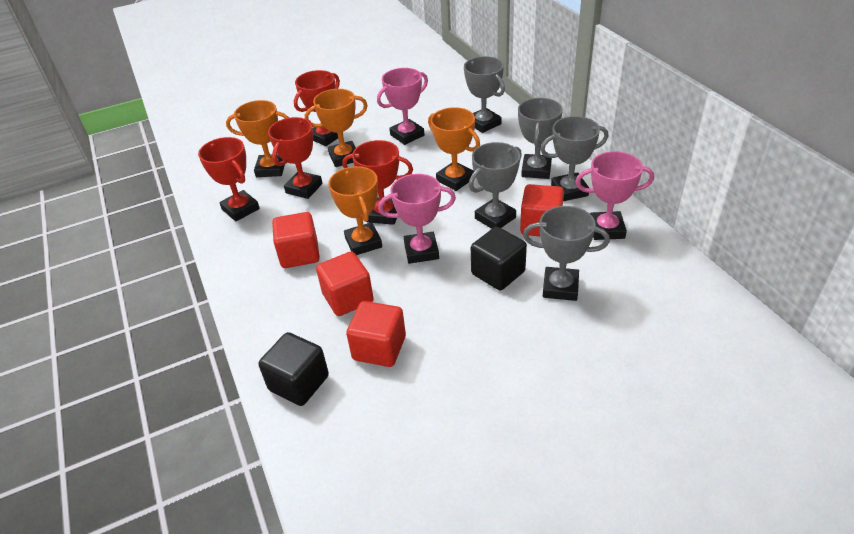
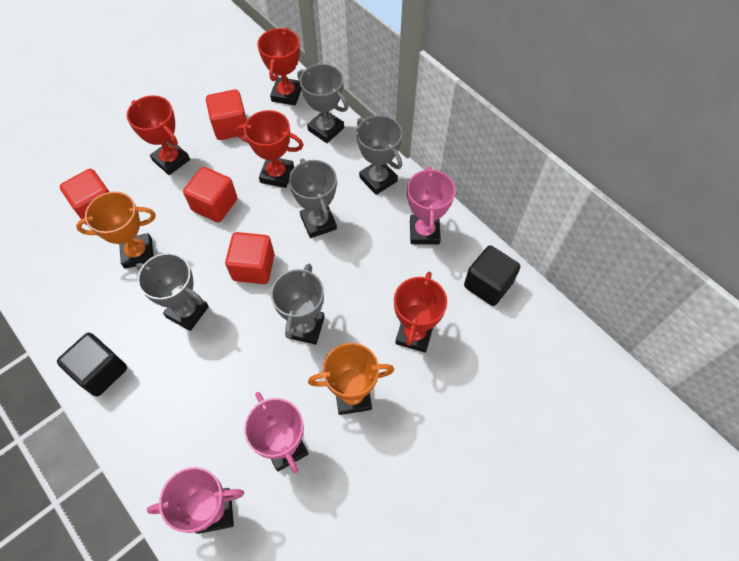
orange trophy: [226,100,289,177] [305,89,368,167] [328,166,382,255] [428,107,480,191] = 4 -> [76,192,156,269] [308,343,394,415] = 2

